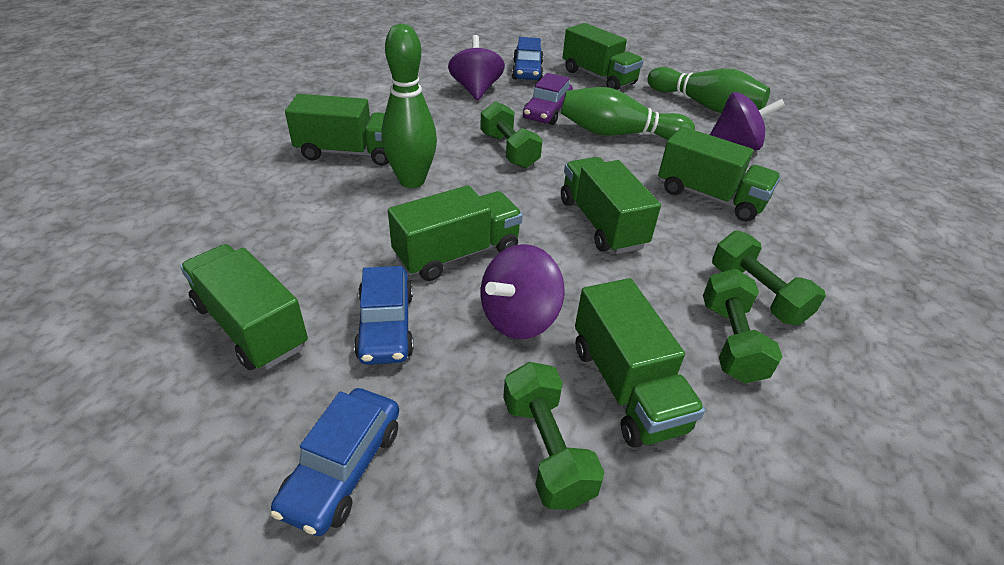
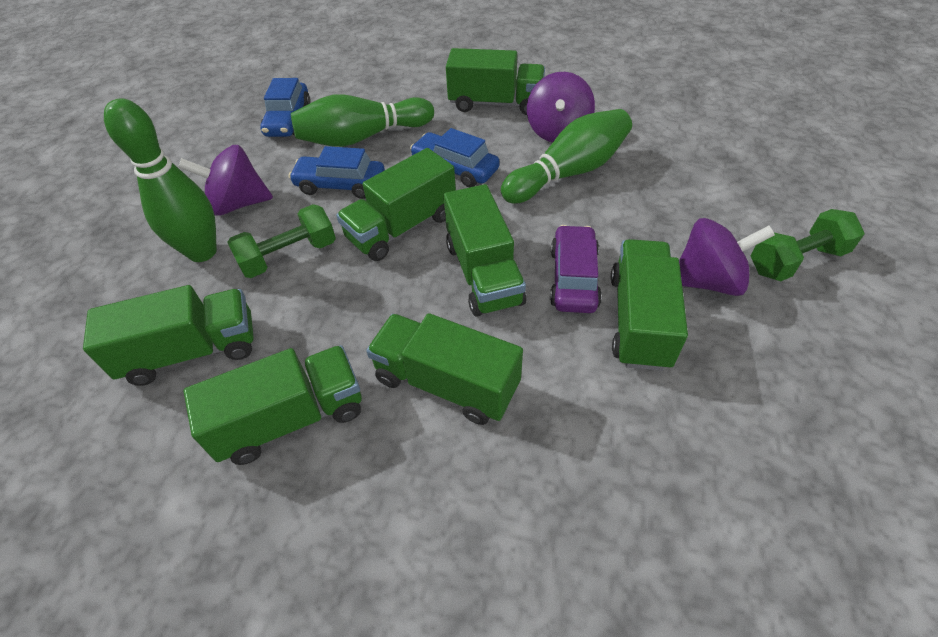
green dumbbell: [480,101,542,168] [503,362,604,509] [703,269,783,384] [712,231,826,325] = 4 -> [227,204,336,278] [751,209,864,281] = 2

